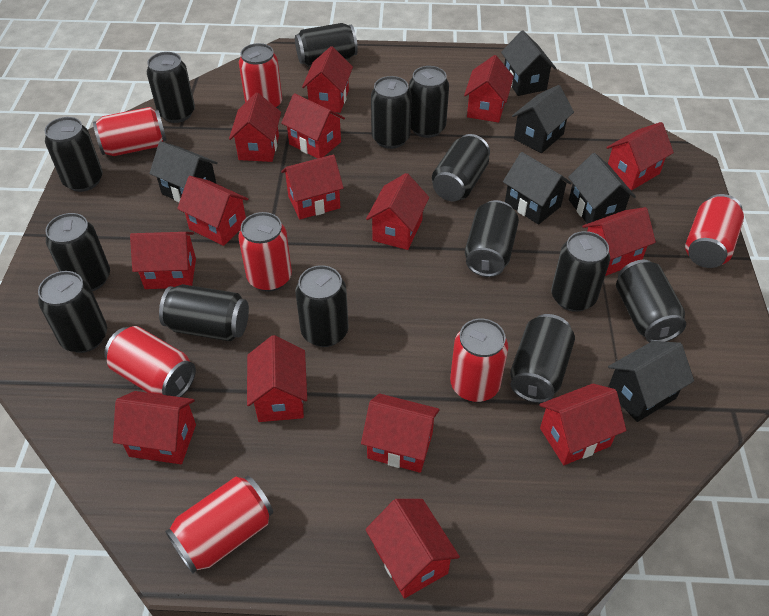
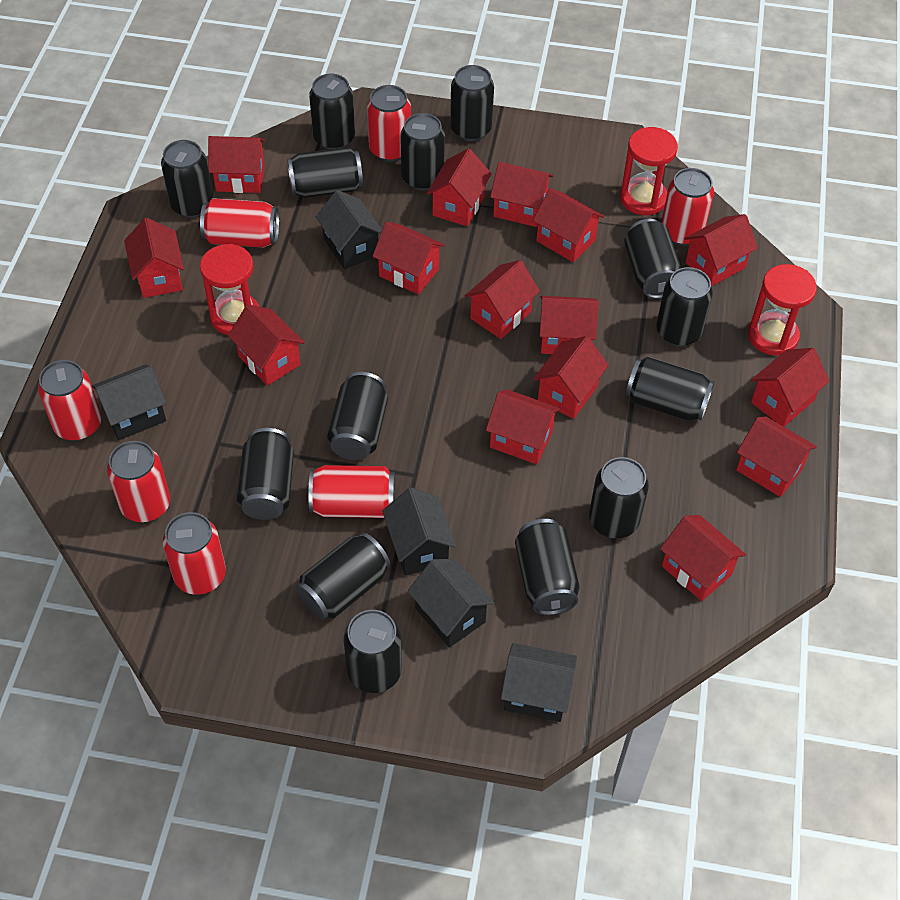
black house: [149,141,218,202] [501,30,556,96] [503,152,572,225] [512,85,574,153] [568,153,636,224] [608,341,694,422] = 6 -> [92,364,166,440] [316,190,382,269] [382,487,456,576] [408,559,494,648] [501,643,577,722] = 5
red hourglass: none = 0 -> [200,244,260,335] [620,127,678,215] [748,264,817,356] = 3

